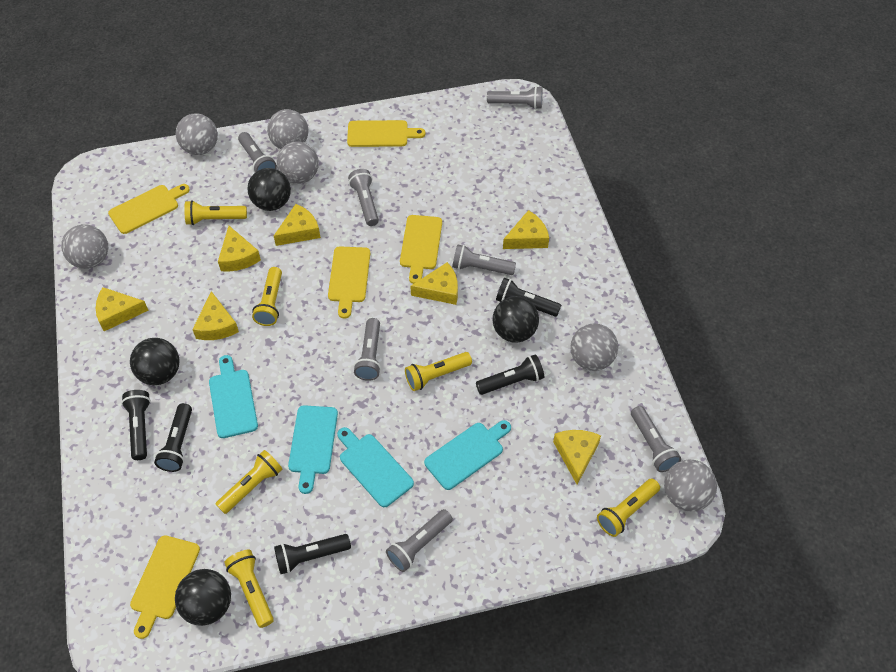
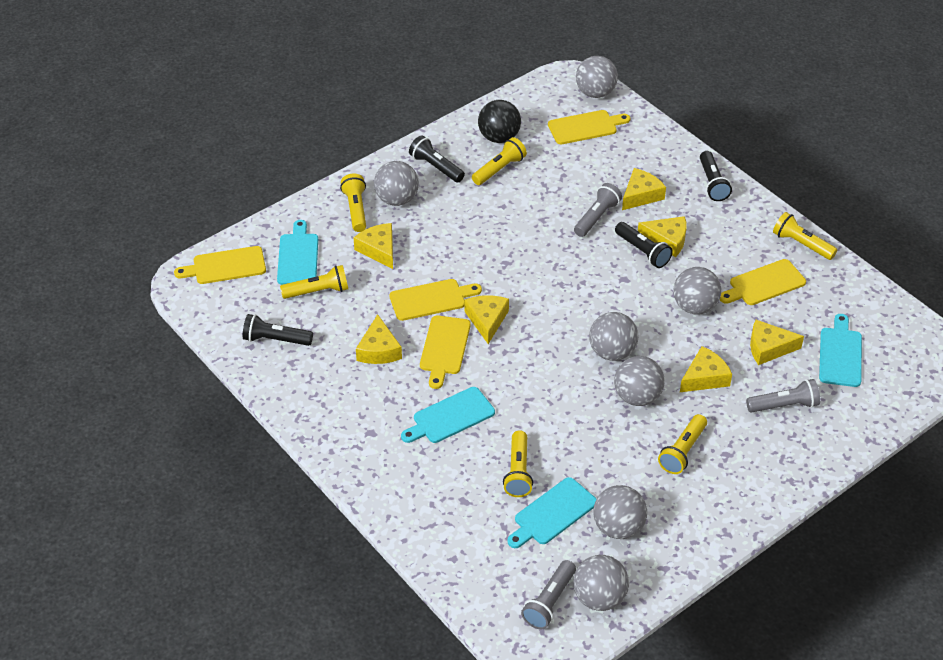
black ball: [130,338,180,385] [175,569,231,626] [247,168,291,211] [493,296,539,343] = 4 -> [478,100,521,143] = 1
black flashlight: [121,390,151,460] [154,403,192,472] [274,534,351,574] [476,354,544,395] [496,278,561,317] = 5 -> [243,314,313,346] [409,135,465,182] [615,222,673,268] [700,151,732,201] = 4
grey ball: [61,224,108,269] [176,113,218,155] [267,109,308,149] [277,141,319,184] [570,323,618,371] [664,460,717,512] = 6 -> [374,161,419,206] [573,555,629,611] [576,56,618,98] [589,312,638,361] [593,485,647,539] [614,356,665,406] [673,267,721,315] = 7
grey flashlight: [238,132,277,173] [348,169,379,226] [354,318,381,381] [386,509,453,572] [452,244,516,275] [487,86,543,109] [631,406,681,472] = 7 -> [521,560,576,629] [574,183,622,237] [746,379,820,413] = 3

